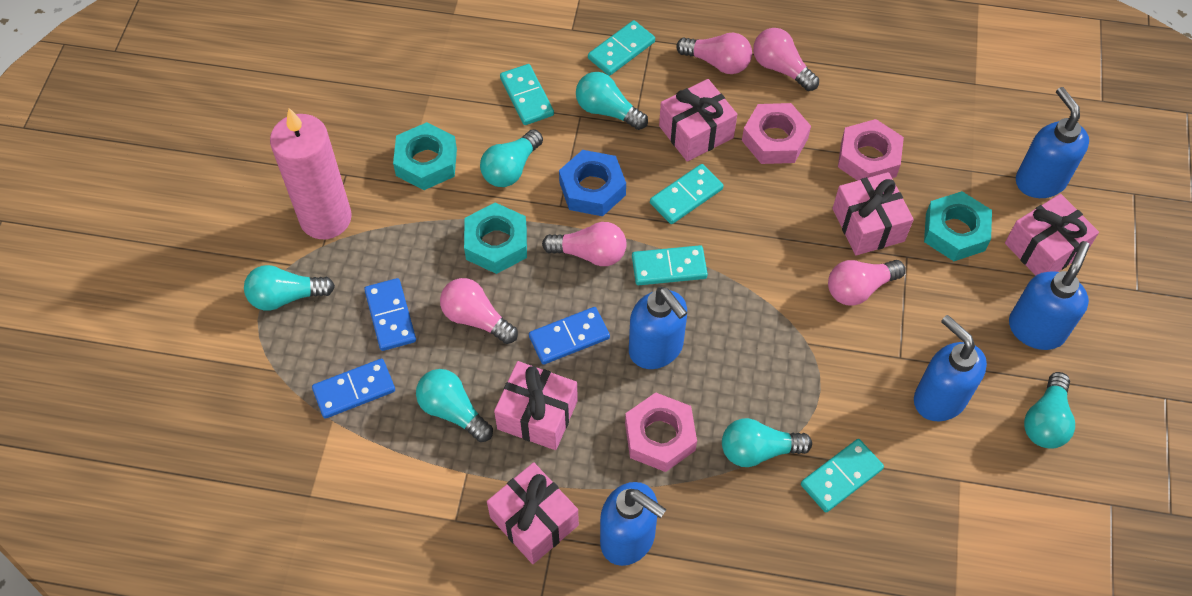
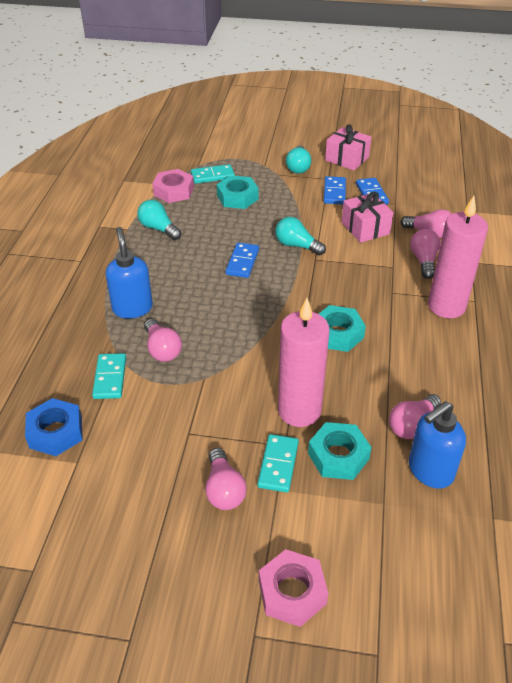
blue soap dispenser: [600,482,667,566] [629,287,687,369] [914,315,987,421] [1009,241,1090,350] [1016,87,1089,198] = 5 -> [106,227,153,319] [409,401,466,489] = 2
pink candle: [270,108,352,239] = 1 -> [278,298,330,427] [428,196,488,318] = 2
pink gift: [487,462,579,564] [494,361,578,450] [659,79,737,161] [832,172,914,255] [1005,194,1099,276] = 5 -> [325,124,371,171] [342,192,394,243] = 2
pink nut: [625,392,697,472] [742,103,811,164] [838,119,904,181] = 3 -> [152,169,194,203] [259,549,328,627] = 2
turquoise domino: [500,64,554,125] [588,20,655,76] [632,245,708,285] [650,164,724,224] [801,439,884,512] = 5 -> [92,353,126,399] [191,164,235,184] [257,434,299,492] = 3
turquoise light bulb: [244,265,335,311] [416,369,493,442] [480,129,543,187] [576,72,648,130] [722,418,812,467] [1024,372,1075,449] = 6 -> [137,200,181,240] [275,217,326,255] [286,145,311,174] = 3

